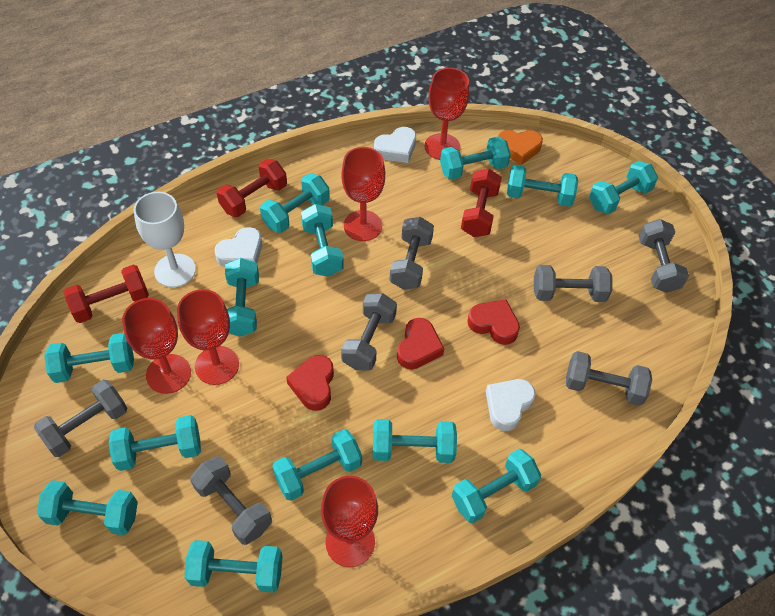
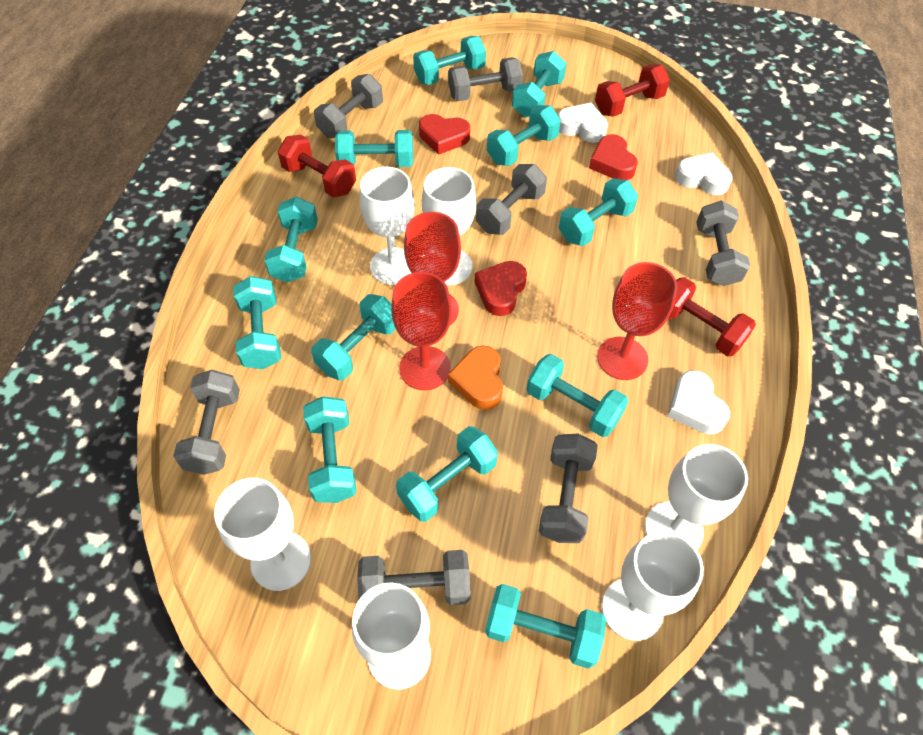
red goblet: [122,298,191,394] [177,289,239,385] [321,476,378,567] [342,147,385,241] [425,68,469,160] = 5 -> [391,272,452,390] [404,212,461,325] [597,262,678,380] = 3
turquoise dumbbell: [37,480,138,535] [44,333,134,383] [109,415,201,471] [184,540,283,593] [225,258,259,337] [260,173,330,233] [272,429,362,501] [301,204,344,277] [372,419,457,463] [440,137,511,180] [452,449,541,523] [507,165,578,207] [589,161,658,214] = 13 -> [233,276,281,369] [264,197,318,282] [303,396,356,503] [311,294,396,380] [335,130,413,167] [396,426,498,522] [413,36,486,85] [485,584,606,669] [487,105,561,166] [512,51,567,117] [527,354,628,437] [559,178,638,246] = 12
white goblet: [134,192,196,288] = 1 -> [214,478,311,591] [352,582,431,690] [359,167,415,285] [422,167,476,285] [602,531,704,641] [645,444,748,550] = 6

